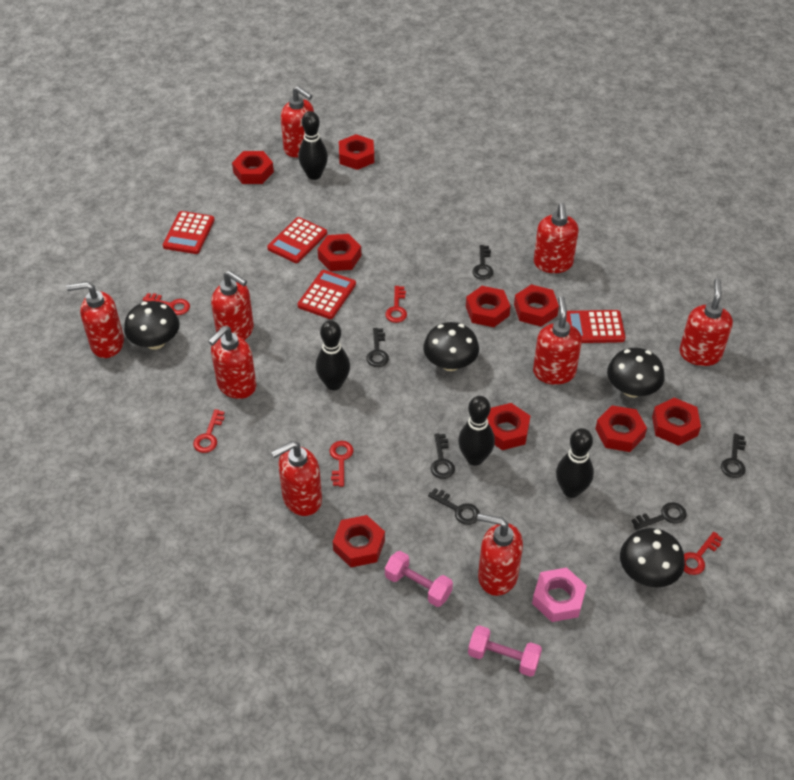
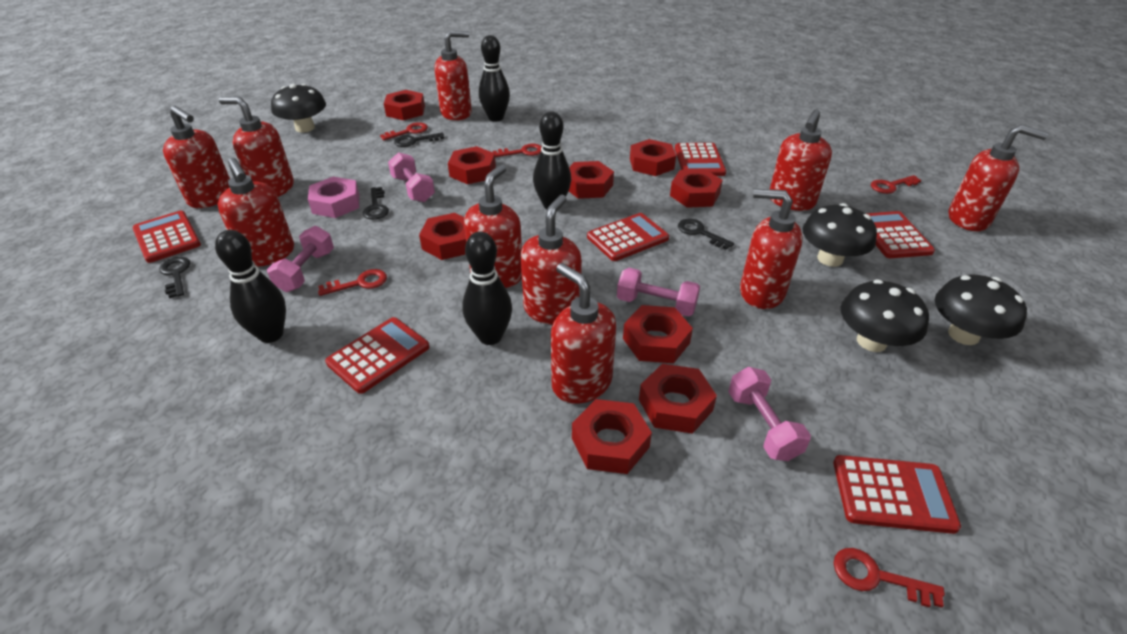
black key: [366,328,389,367] [428,488,480,525] [431,434,455,479] [472,245,493,280] [631,502,687,530] [721,433,746,478] = 6 -> [159,257,190,298] [363,187,389,220] [394,132,444,147] [678,219,734,250] = 4
pink dumbbell: [385,551,453,607] [468,625,542,677] = 2 -> [267,226,334,292] [388,152,435,202] [617,268,700,317] [728,367,811,461] = 4
red calculator: [163,211,215,254] [267,217,327,263] [297,270,356,319] [566,310,625,343] = 4 -> [132,211,201,263] [325,317,429,394] [587,213,669,261] [675,143,726,176] [833,455,961,534] [865,211,935,258] = 6
red soap dispenser: [66,282,124,358] [208,326,256,399] [211,271,254,340] [271,441,322,516] [281,86,314,157] [477,513,523,596] [533,296,582,385] [534,203,579,273] [679,278,733,366] = 9 -> [163,106,230,208] [218,158,294,267] [219,97,294,197] [435,31,472,121] [464,164,522,288] [521,194,582,325] [551,263,616,403] [740,189,803,309] [770,109,832,211] [948,125,1049,231] = 10

